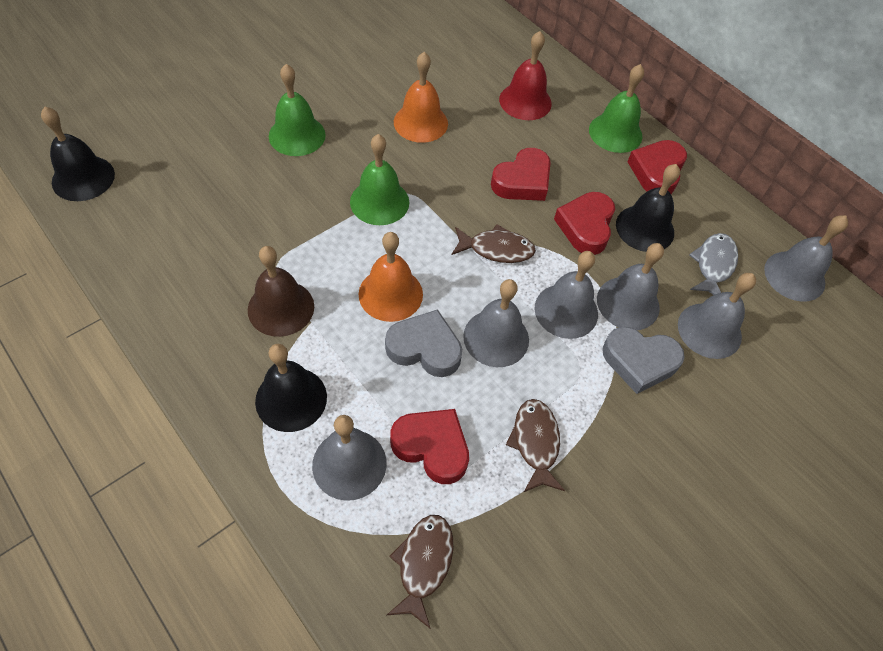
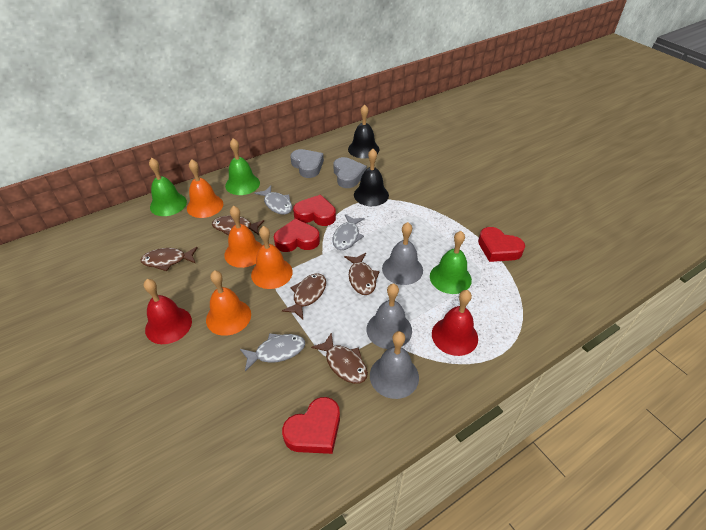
black bell: [41,107,115,201] [255,344,327,432] [616,164,680,252] = 3 -> [348,104,379,159] [354,149,389,206] = 2
brown bell: [248,246,314,337] = 1 -> none = 0
brown fish: [387,515,453,629] [452,224,536,263] [506,399,565,492] = 3 -> [141,247,198,271] [212,215,264,236] [282,273,326,320] [311,333,368,384] [344,253,379,295] = 5
grey bell: [312,415,387,501] [463,279,529,367] [534,251,598,339] [597,243,664,330] [678,273,756,359] [764,215,848,302] = 6 -> [367,284,412,349] [370,331,419,399] [382,222,423,285] = 3
grey fish: [689,233,738,295] = 1 -> [240,333,305,371] [255,186,292,214] [332,214,365,250] = 3
orange bell: [359,232,423,322] [394,52,448,143] = 2 -> [187,159,223,218] [206,270,251,336] [224,206,262,268] [251,226,293,289] = 4
red bell: [499,31,552,120] = 1 -> [144,279,192,344] [432,290,478,356] = 2

